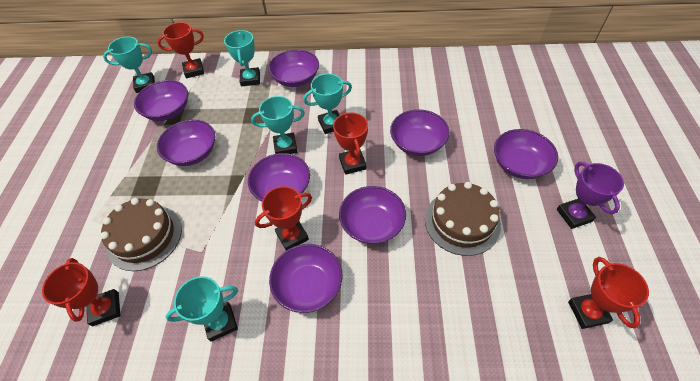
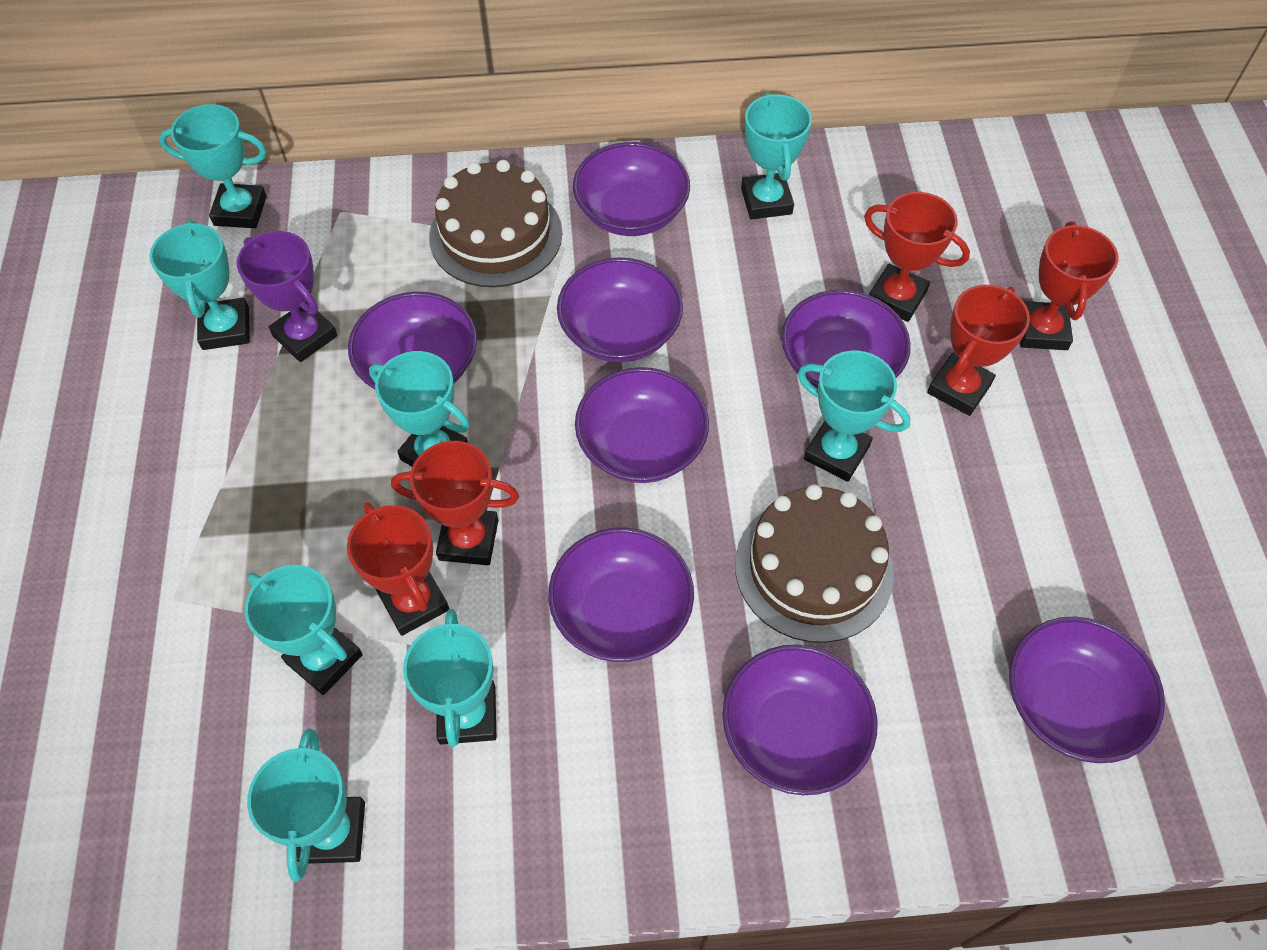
turquoise trophy: [103,37,155,93] [165,276,238,342] [224,30,260,86] [251,96,305,154] [303,74,352,134] = 5 -> [149,220,250,350] [159,104,267,228] [244,565,363,695] [247,729,365,882] [369,351,470,466] [403,609,496,747] [741,92,812,220] [798,351,910,482] = 8

